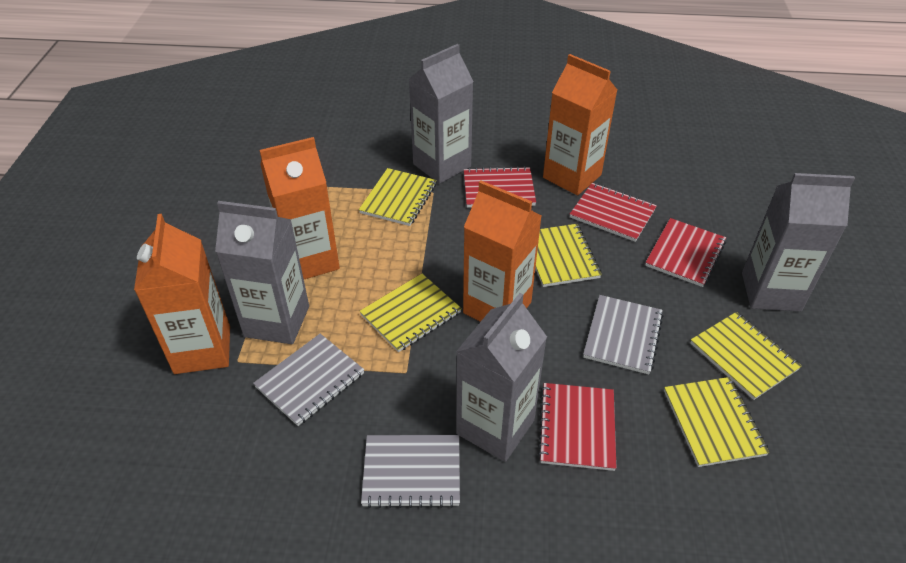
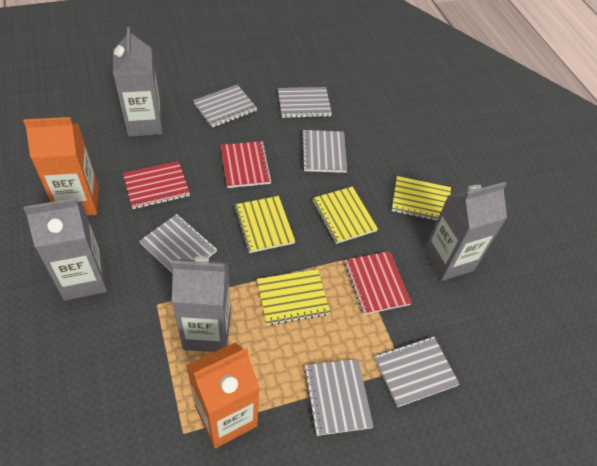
grey notebook: [253,334,364,426] [361,435,460,508] [583,295,664,374] = 3 -> [139,214,217,274] [193,85,257,128] [278,87,332,118] [302,130,347,173] [304,359,374,436] [375,337,460,407] = 6
orange carton: [134,214,230,374] [259,137,340,279] [463,181,541,322] [543,54,617,195] = 4 -> [23,117,99,216] [186,342,260,448] = 2
red notebook: [464,166,536,208] [538,383,617,471] [570,183,657,242] [645,218,726,287] = 4 -> [123,161,190,209] [221,141,272,188] [344,251,412,315] = 3
yellow notebook: [359,168,436,226] [360,274,462,352] [535,224,602,287] [664,377,769,467] [690,312,802,400] = 5 -> [234,196,295,253] [257,269,330,325] [312,186,378,244] [392,176,451,221] = 4

